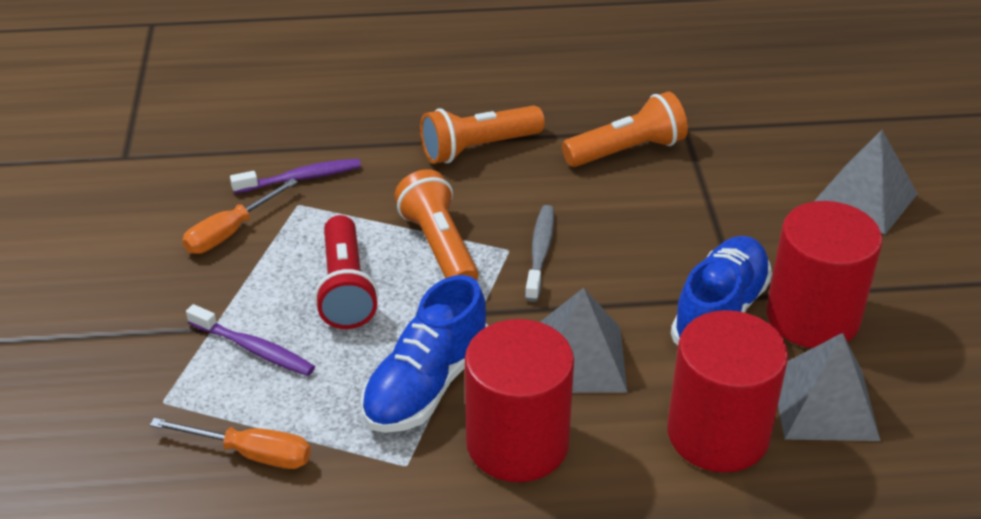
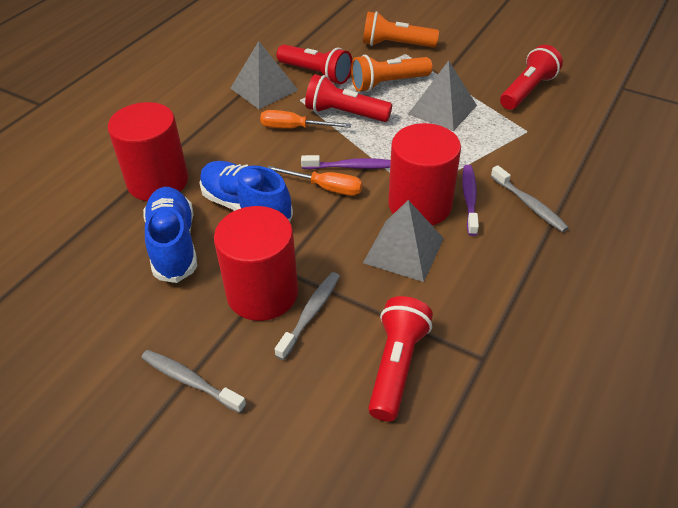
grey toothbrush: [525,205,554,302] = 1 -> [141,350,246,413] [275,272,340,360] [491,165,569,232] = 3
orange flashlight: [394,169,479,280] [420,106,545,164] [562,92,688,167] = 3 -> [351,55,432,92] [363,11,439,48] = 2
red flashlight: [314,215,379,329] = 1 -> [277,44,352,84] [305,74,392,122] [368,296,433,421] [500,45,563,110] = 4

